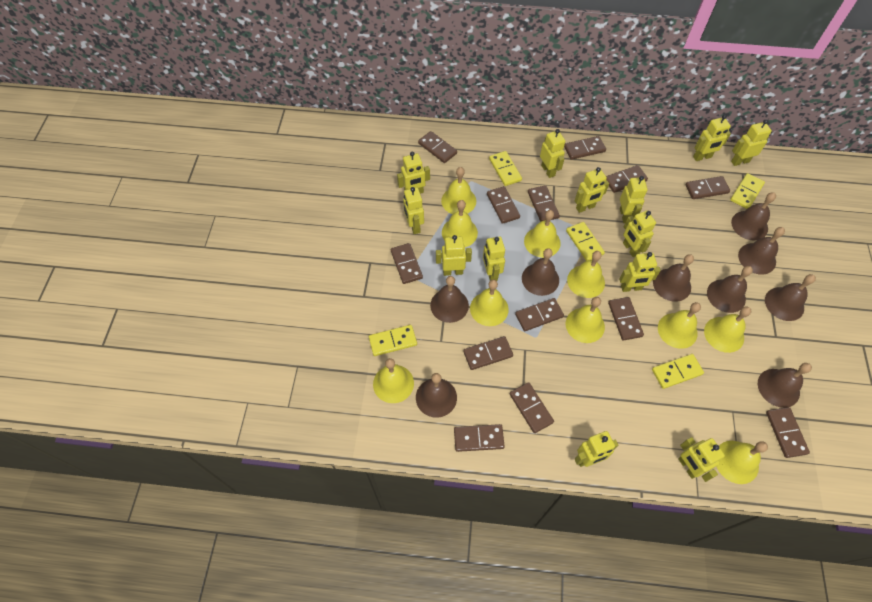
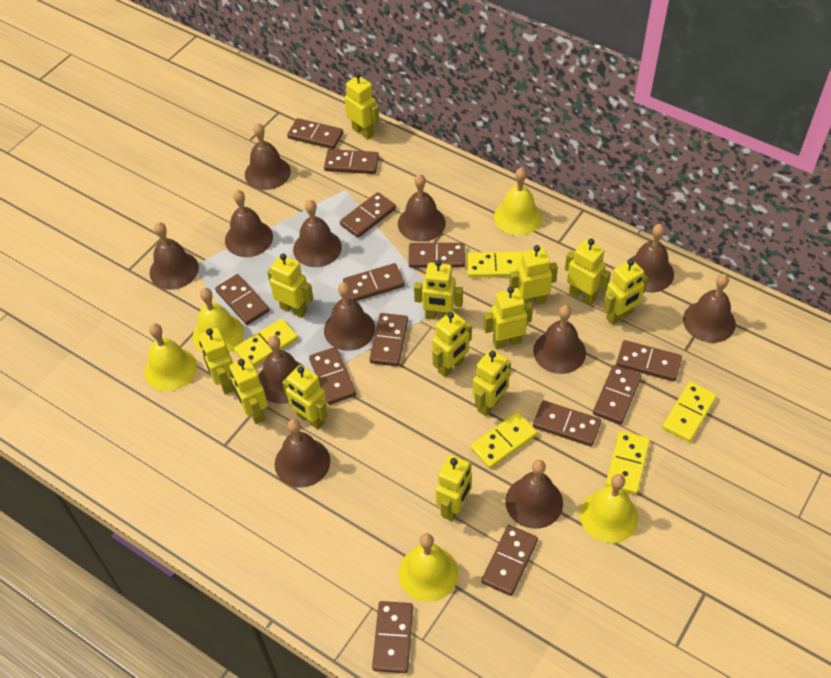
brown bell: [416,373,457,418] [430,276,469,323] [522,248,559,296] [653,254,694,302] [707,266,753,313] [731,192,776,240] [738,227,785,275] [758,363,812,408] [765,274,816,321] = 9 -> [149,222,199,290] [225,190,273,257] [245,123,291,190] [258,335,303,404] [275,419,330,487] [293,200,342,267] [324,283,375,351] [398,174,446,242] [505,460,563,529] [533,305,586,374] [630,224,674,293] [683,274,736,343] = 12
yellow bell: [373,358,414,403] [441,167,476,214] [442,200,478,247] [470,280,509,326] [524,210,561,258] [566,297,605,343] [567,251,605,298] [658,302,701,349] [704,306,751,353] [716,441,768,484] = 10 -> [144,323,197,391] [193,288,244,352] [399,533,458,602] [494,168,542,236] [580,474,638,543] = 5

